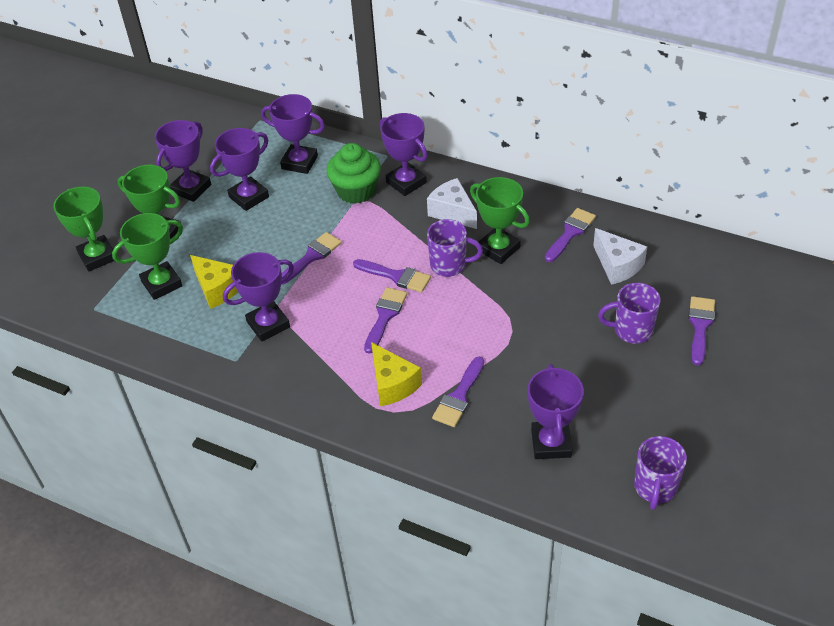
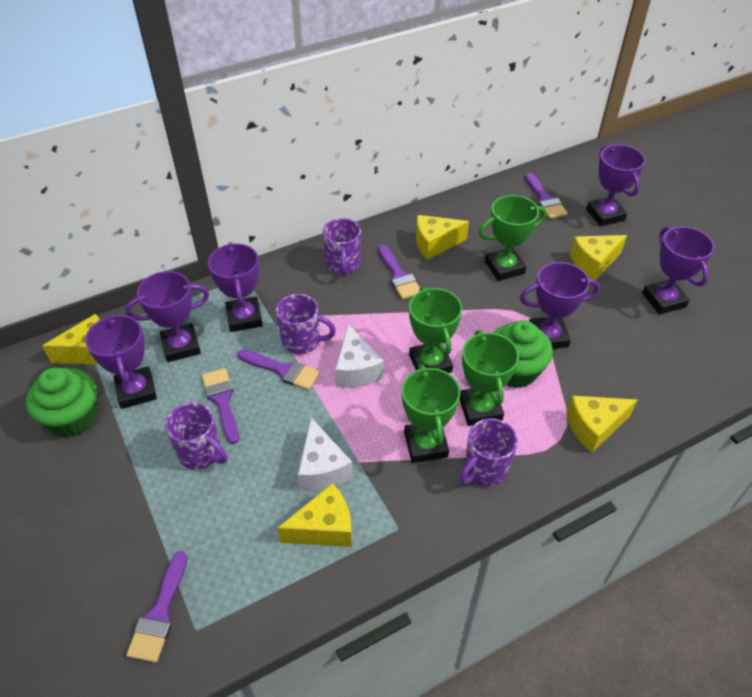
green cupcake: [326,143,381,204] = 1 -> [26,367,97,437] [493,320,553,388] = 2
purple brush: [281,232,342,285] [353,259,431,293] [364,287,407,354] [432,357,484,427] [545,208,596,262] [688,296,715,366] = 6 -> [126,551,187,663] [202,368,239,444] [238,349,320,390] [378,245,420,300] [525,173,568,219] = 5
purple mug: [427,219,483,277] [598,283,661,344] [634,436,687,510] = 3 -> [165,403,227,470] [276,294,336,355] [323,218,361,276] [459,418,518,486] = 4
yellow cheese: [190,255,238,309] [371,342,422,406] = 2 -> [42,314,100,364] [277,483,352,547] [416,215,469,260] [566,395,637,453] [570,235,627,280] = 5

